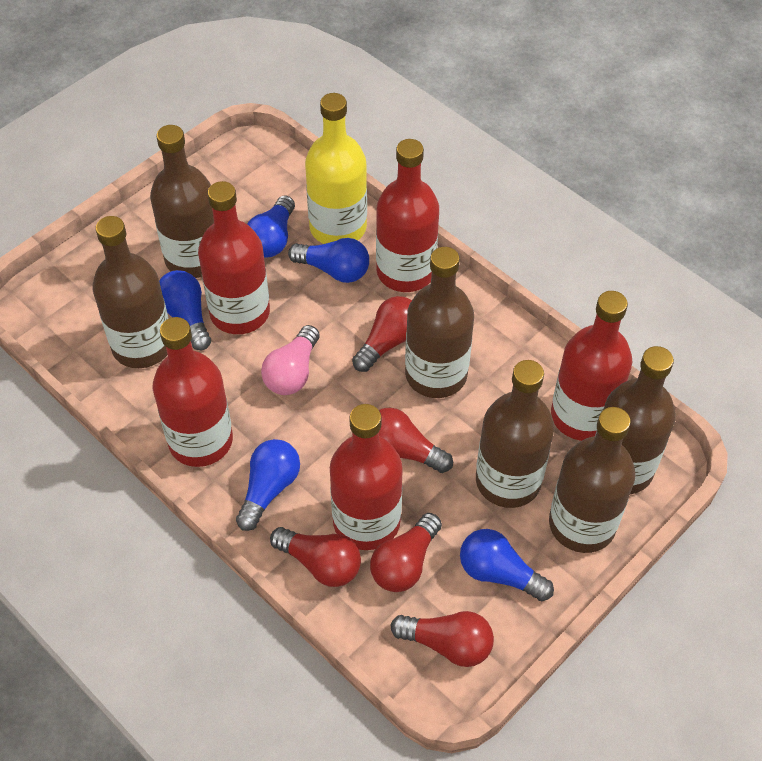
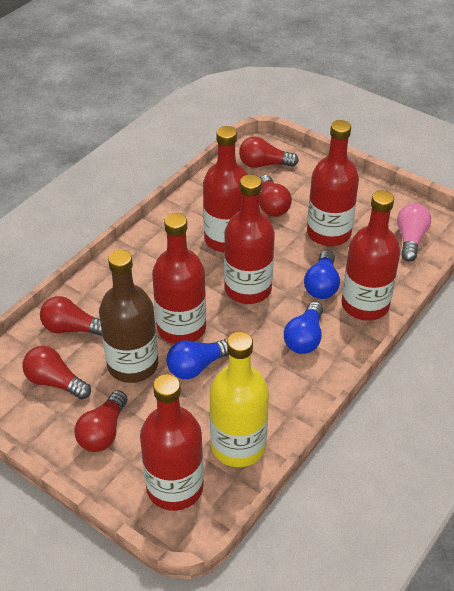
blue light bulb: [159,270,211,350] [236,439,300,531] [247,195,295,258] [288,238,369,283] [460,529,554,601] = 5 -> [166,339,229,379] [284,302,323,354] [304,250,340,299] = 3
brown bottle: [93,216,169,368] [150,125,214,278] [405,247,474,398] [476,360,554,508] [549,407,636,553] [595,346,676,494] = 6 -> [99,250,158,383] = 1
red bottle: [153,317,233,467] [198,181,270,334] [330,404,403,550] [376,139,439,292] [551,291,632,441] = 5 -> [140,374,204,511] [152,213,206,344] [203,126,247,252] [224,174,275,304] [307,120,359,246] [342,190,400,321] = 6

